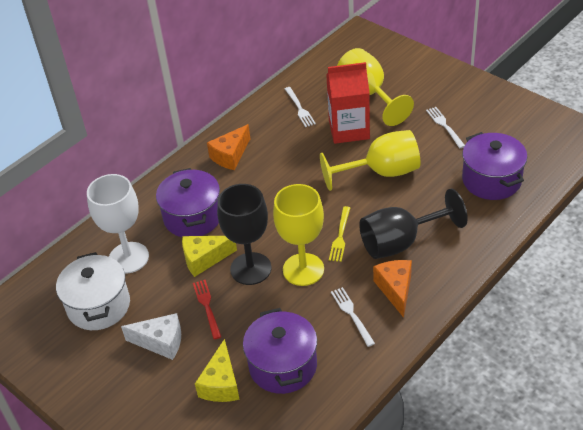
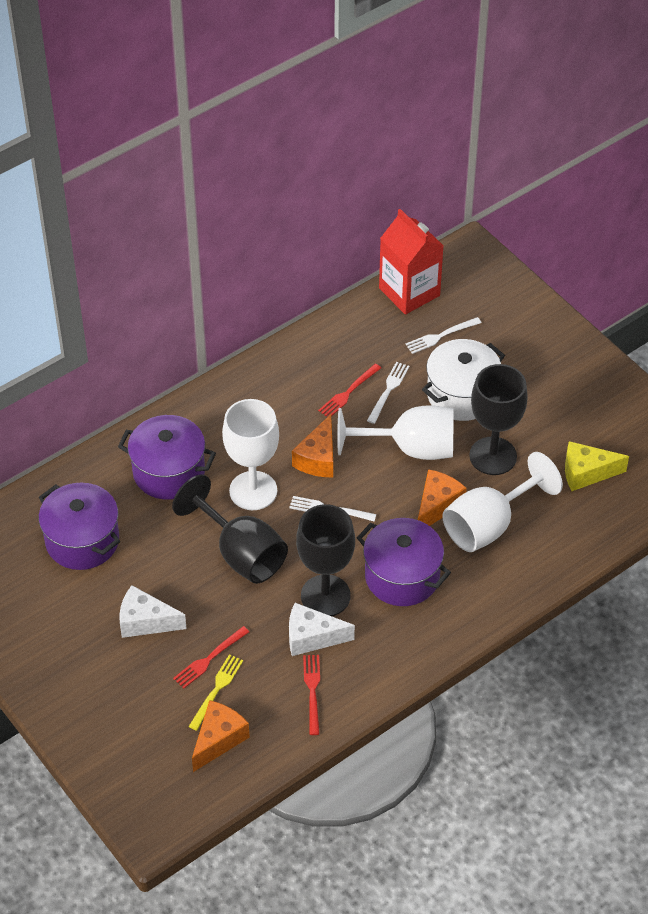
black goblet: [217,184,272,285] [359,189,468,259] = 2 -> [172,474,288,584] [296,504,355,616] [469,364,528,475] = 3
orange cheese: [207,124,250,170] [373,260,412,318] = 2 -> [192,700,250,772] [292,414,333,477] [418,469,467,526] = 3
red fork: [193,280,222,339] = 1 -> [173,626,249,688] [303,655,320,735] [318,364,381,416] = 3
white cheese: [121,313,181,360] = 1 -> [119,585,187,638] [289,603,355,656] = 2
white goblet: [87,174,149,274] = 1 -> [222,399,279,510] [337,405,454,460] [442,452,563,552] = 3
yellow cheese: [182,236,237,277] [195,339,240,402] = 2 -> [565,441,629,491] = 1
yellow goblet: [273,184,324,286] [320,130,420,191] [337,48,414,126] = 3 -> none = 0

